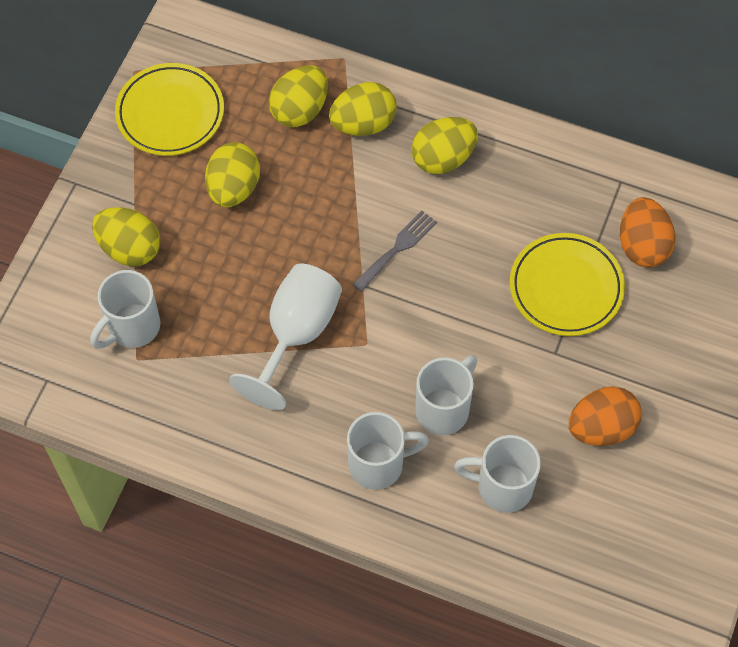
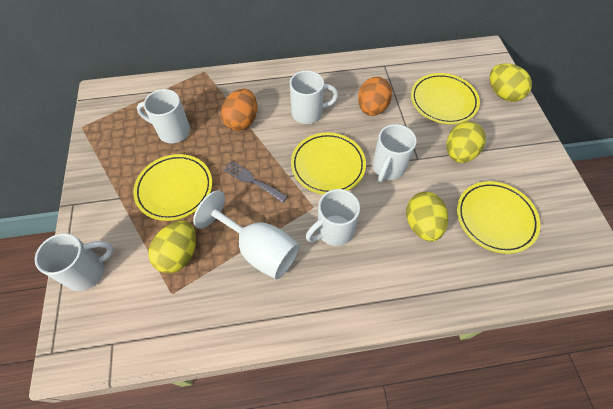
white mug: [90,270,160,349] [347,412,429,490] [415,355,478,435] [454,435,541,513] = 4 -> [35,233,114,291] [137,89,190,144] [290,70,338,124] [306,189,360,246] [372,124,417,182] = 5
yellow egg: [92,207,160,266] [205,142,260,207] [269,65,328,127] [329,82,397,136] [411,117,478,174] = 5 -> [148,221,196,273] [406,192,448,242] [446,122,486,163] [490,63,532,102] = 4
yellow plate: [115,63,224,156] [510,233,625,336] = 2 -> [133,154,212,221] [291,132,366,195] [411,73,480,124] [457,181,541,254] = 4

